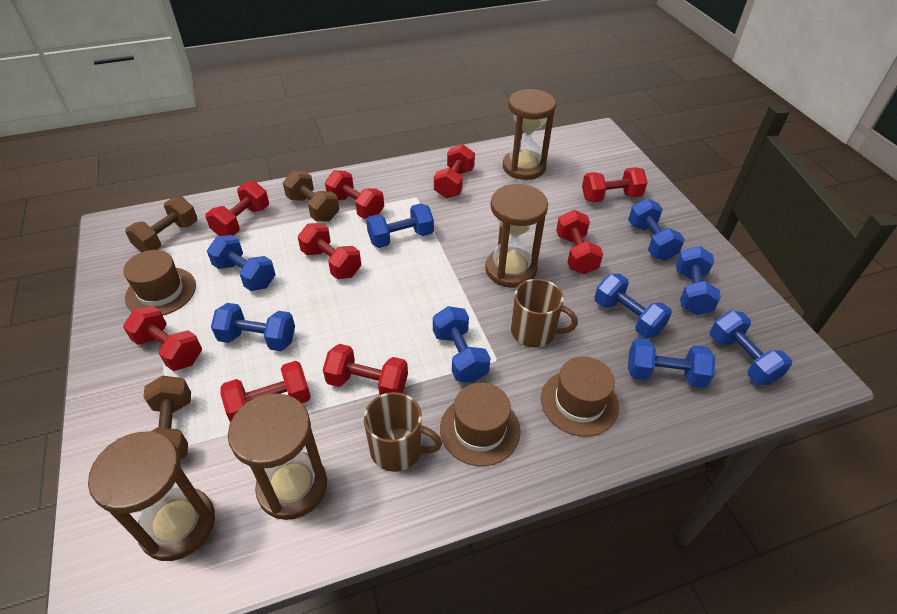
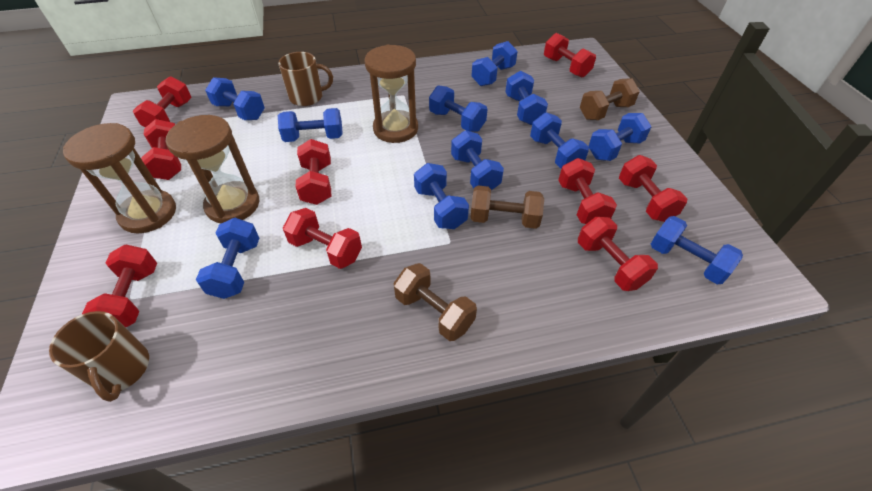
blue dumbbell: [207,235,275,291] [211,303,295,351] [366,203,434,248] [433,306,491,383] [594,273,672,338] [628,198,685,261] [628,338,715,388] [676,246,721,315] [710,310,792,385] = 9 -> [196,218,259,299] [205,77,265,120] [278,108,343,142] [414,163,469,229] [429,85,487,132] [451,130,504,190] [472,41,518,86] [505,71,548,125] [530,112,589,169] [588,113,651,161] [651,216,743,284] = 11
brown hat: [123,250,196,315] [440,383,521,466] [541,356,619,437] = 3 -> none = 0
brown hourglass: [88,432,215,561] [228,393,327,520] [485,184,548,288] [503,89,556,180] = 4 -> [63,123,176,234] [166,115,259,223] [364,45,418,143] = 3

